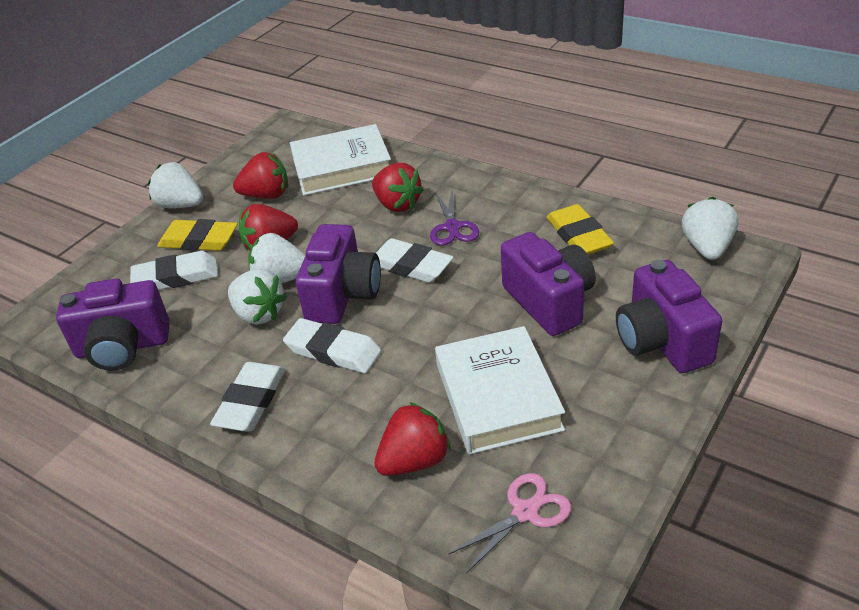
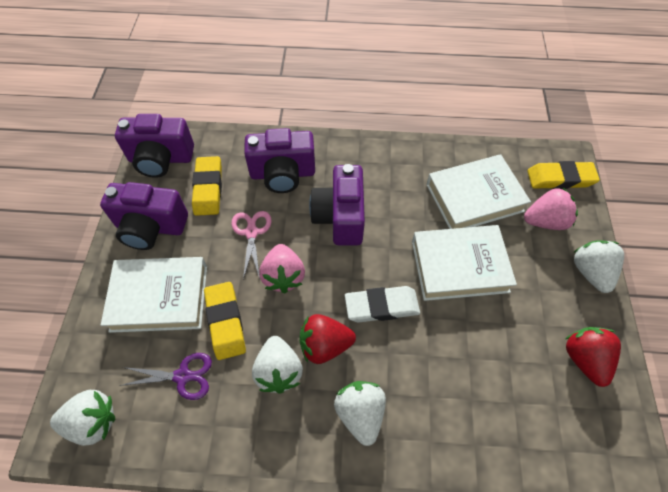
pink strawberry: none = 0 -> [259,244,305,293] [524,188,578,230] = 2
red strawberry: [233,152,288,199] [239,204,298,251] [372,163,424,212] [374,402,451,476] = 4 -> [299,314,356,364] [565,327,621,387] = 2
white book: [290,124,391,195] [435,326,565,454] = 2 -> [101,257,207,333] [412,225,517,301] [426,154,531,229] = 3
white eraser: [130,251,218,290] [210,362,286,432] [283,318,381,373] [376,238,454,283] = 4 -> [345,286,420,322] = 1
yellow eraser: [157,219,238,251] [546,204,614,255] = 2 -> [192,156,222,216] [204,282,246,360] [527,161,600,189] = 3

